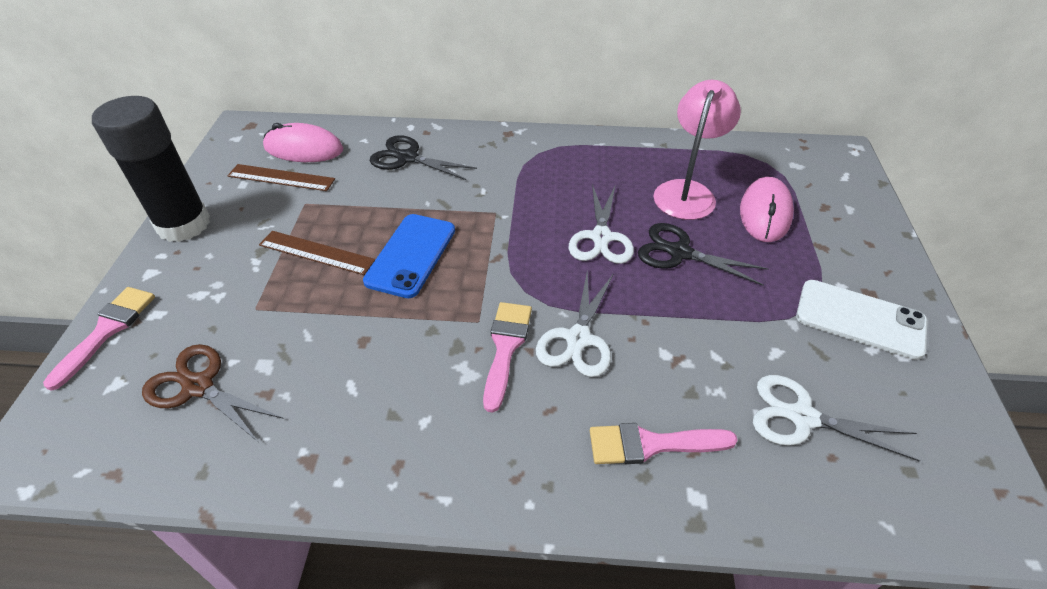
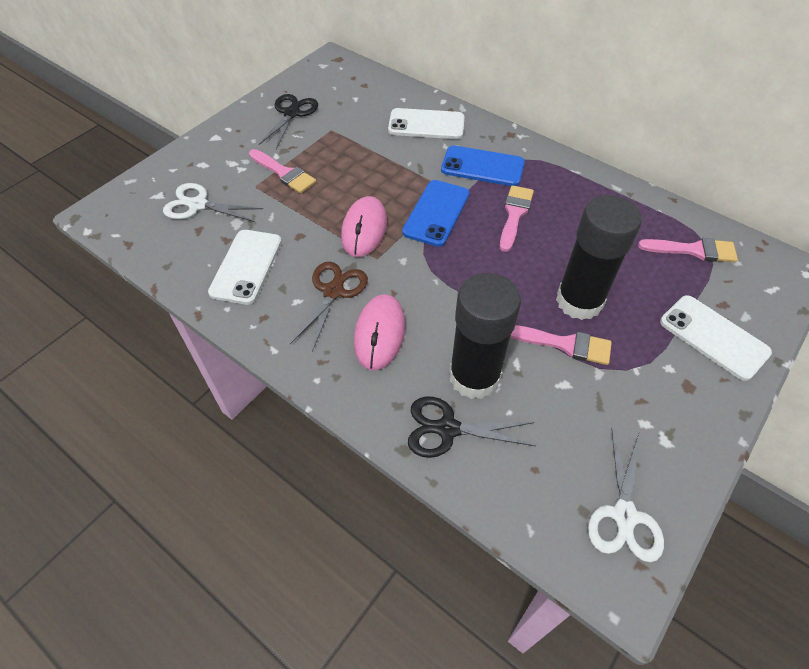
black glue stick: [92,96,210,242] = 1 -> [449,273,521,399] [556,195,642,320] = 2
blue phone: [363,214,455,298] = 1 -> [402,180,470,247] [441,145,525,186] = 2
brown ruler: [227,164,335,191] [259,231,376,275] = 2 -> none = 0
pink brush: [43,287,155,391] [483,302,532,413] [590,423,738,464] = 3 -> [249,149,317,194] [500,185,534,252] [510,325,612,365] [638,238,738,262] = 4
pink lamp: [653,80,741,220] = 1 -> none = 0
white phone: [796,280,928,360] = 1 -> [208,230,282,305] [388,108,465,139] [660,295,772,381] = 3
white scissors: [536,270,613,377] [569,184,634,264] [753,375,920,462] = 3 -> [163,183,263,222] [588,430,664,562] = 2

